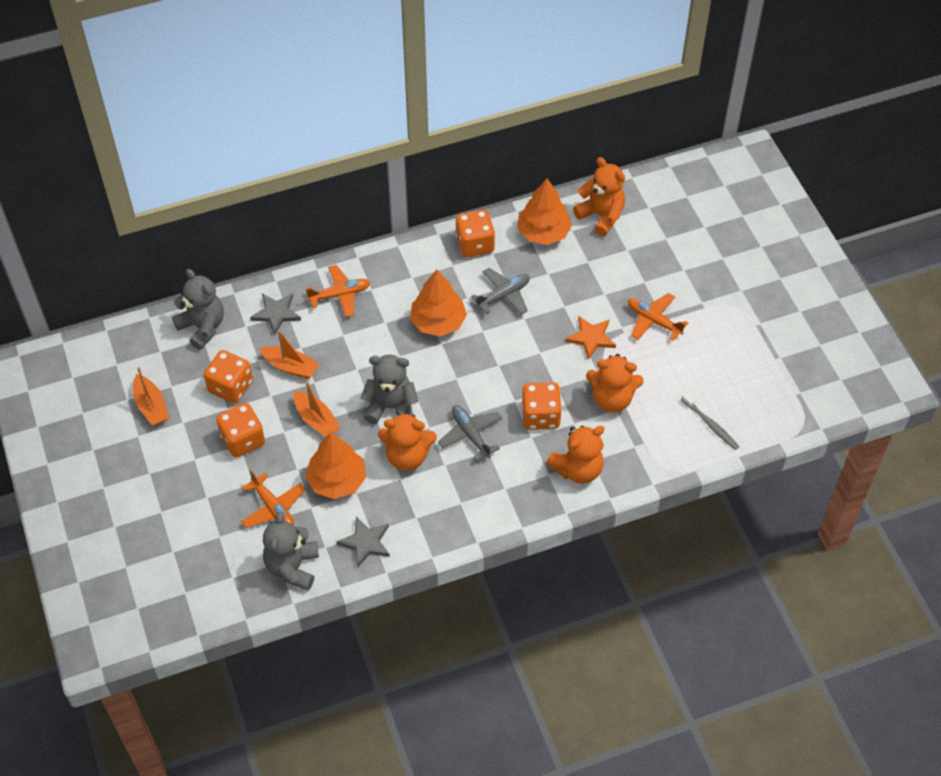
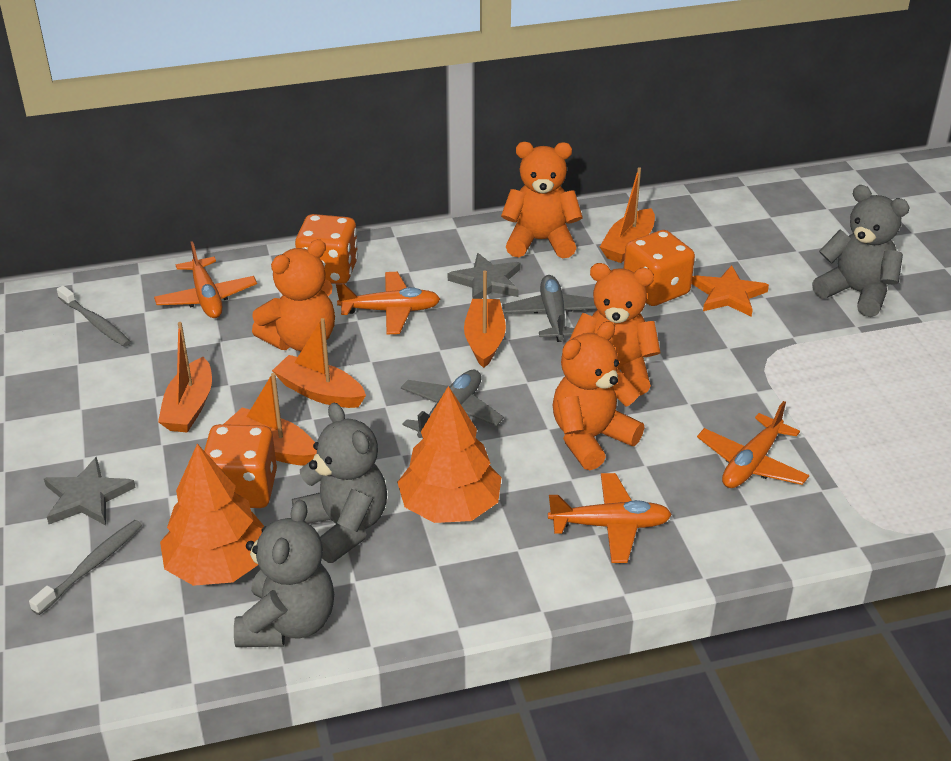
grey toothbrush: [681,393,739,450] = 1 -> [29,520,142,615] [57,286,131,347] = 2
orange boat: [133,367,169,426] [260,330,320,379] [294,381,341,437] = 3 -> [158,322,212,433] [224,373,317,466] [272,318,366,408] [464,271,506,368] [600,167,655,263] = 5
orange dice: [204,350,253,403] [216,403,265,458] [456,210,495,257] [522,382,562,430] = 4 -> [204,424,277,508] [295,214,358,284] [624,230,695,306] = 3
orange plane: [241,470,306,528] [306,265,371,317] [628,293,688,341] = 3 -> [154,241,257,318] [336,272,440,334] [548,473,672,563] [697,401,809,488] = 4
orange tree: [305,432,366,499] [410,270,467,336] [517,179,572,245] = 3 -> [160,444,265,586] [397,386,502,523] = 2

